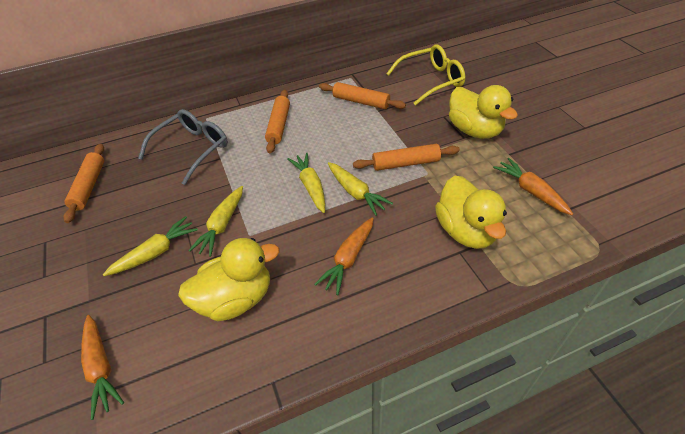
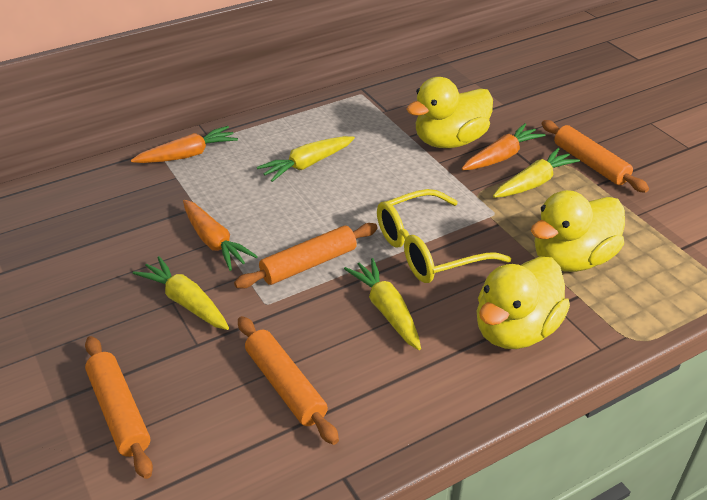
grey glasses: [138,109,228,185] = 1 -> none = 0

